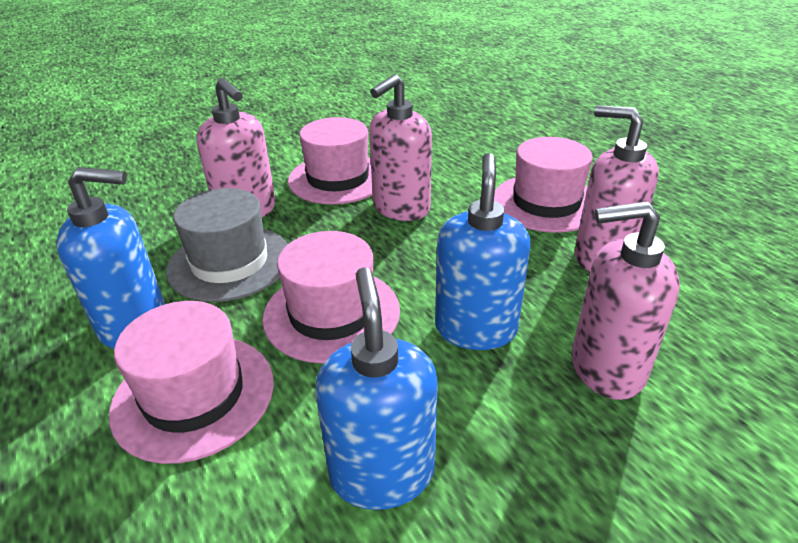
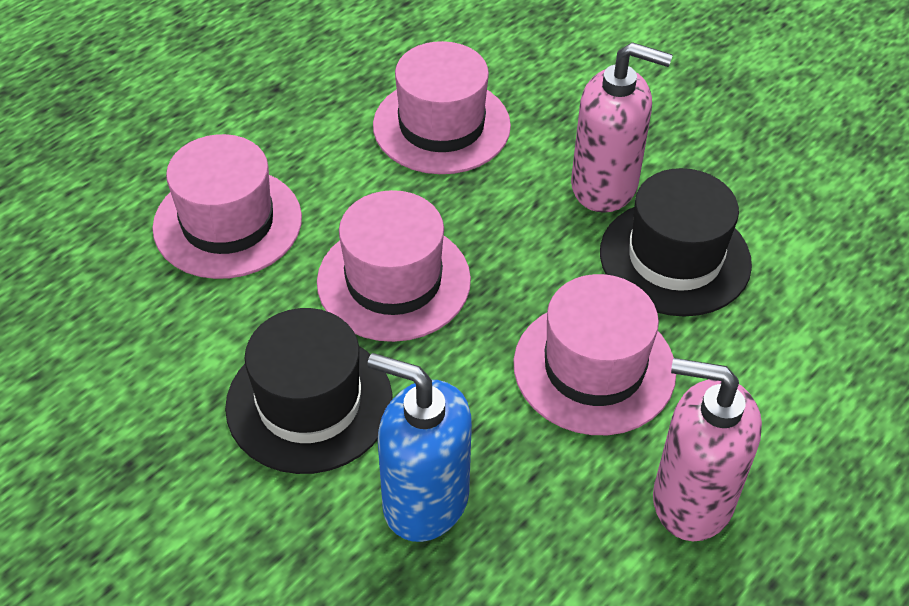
black hat: none = 0 -> [225,308,392,474] [600,168,752,316] = 2
blue soap dispenser: [56,167,165,349] [315,267,438,510] [435,153,531,350] = 3 -> [367,353,472,542] = 1
grey hat: [166,188,288,302] = 1 -> none = 0
pink soap dispenser: [196,78,276,217] [369,74,432,221] [572,201,680,400] [574,105,659,271] = 4 -> [571,42,673,213] [653,358,762,541] = 2

